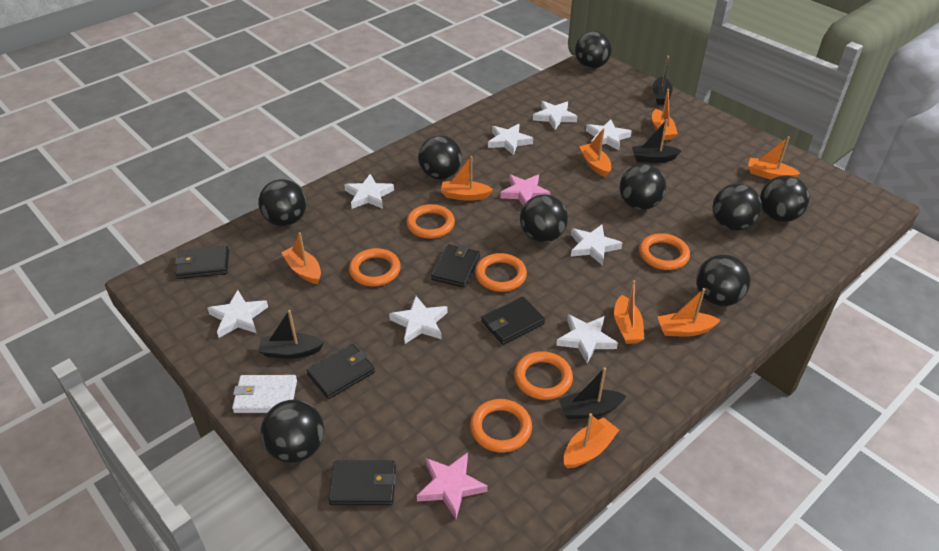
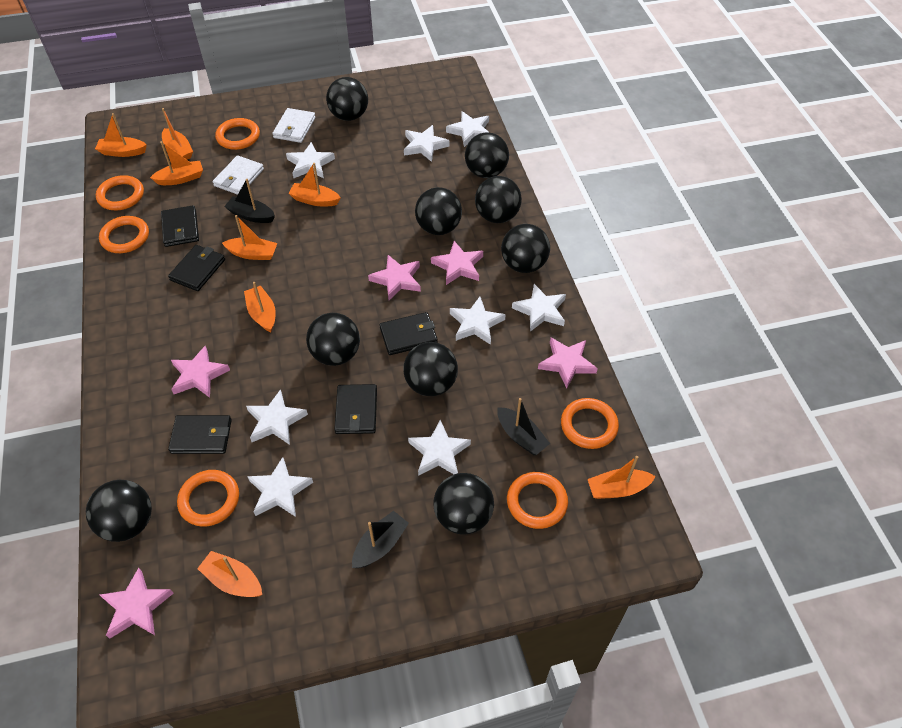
black boat: [258,310,324,359] [559,367,626,419] [632,119,682,163] [652,56,673,105] = 4 -> [224,179,275,223] [352,511,409,568] [497,398,550,455] = 3
pink star: [417,452,488,519] [500,174,550,206] = 2 -> [99,568,174,639] [171,346,230,398] [368,255,421,300] [431,241,483,285] [538,337,598,389] = 5
white wallet: [232,375,297,413] = 1 -> [213,155,264,195] [272,108,316,143] = 2

